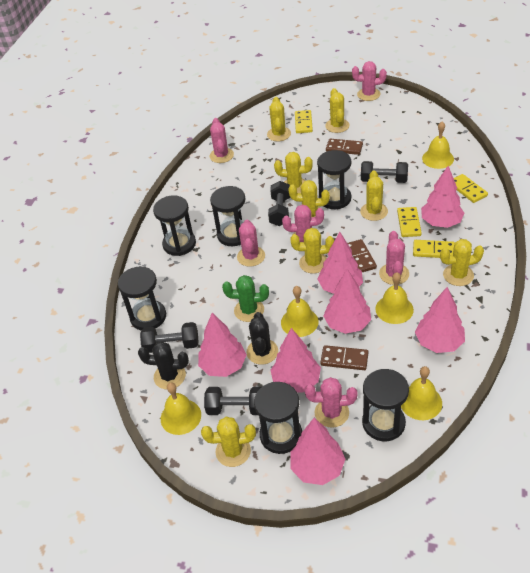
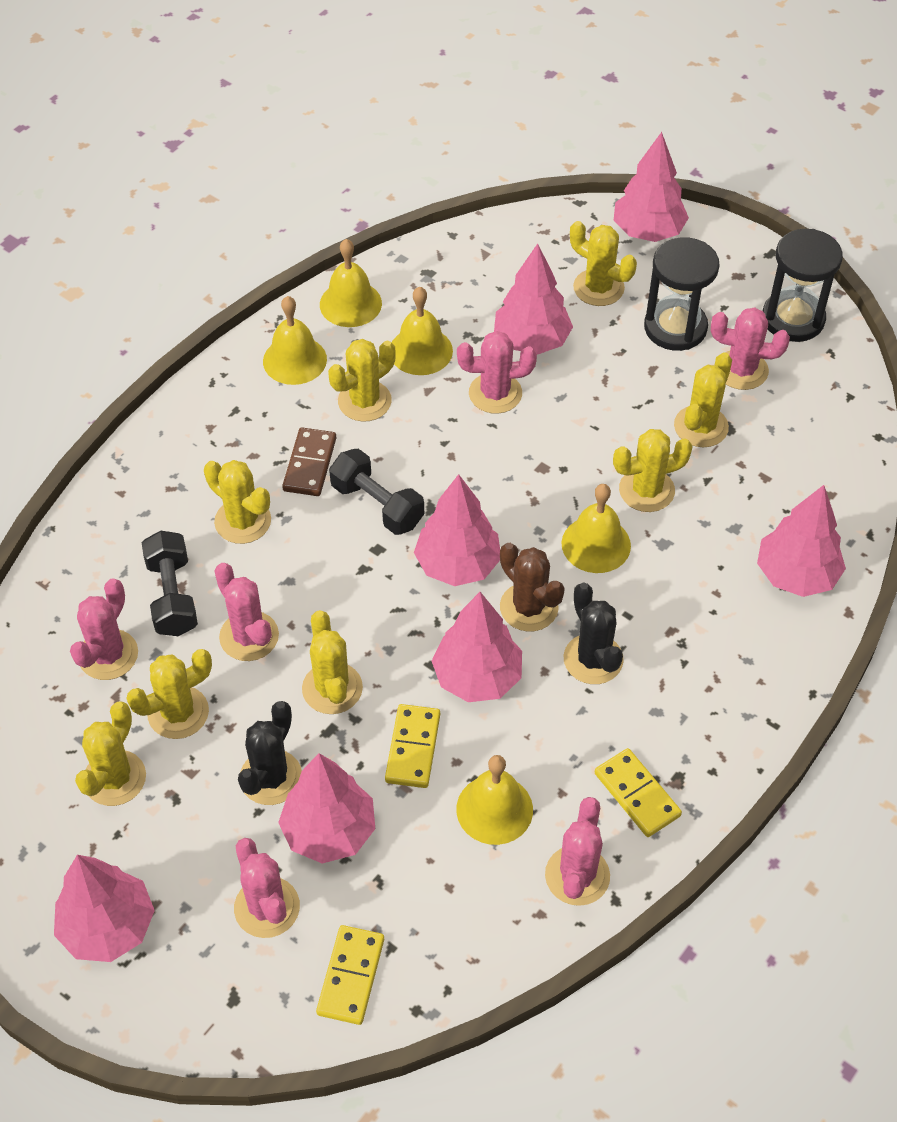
black dumbbell: [140,322,199,353] [204,387,261,415] [268,181,290,226] [361,161,408,183] = 4 -> [142,531,198,636] [329,449,424,535] = 2
black hourglass: [118,266,166,330] [153,195,196,256] [210,186,245,246] [254,382,302,454] [317,150,351,209] [362,369,409,441] = 6 -> [644,237,720,351] [763,229,843,342] = 2
brown cactus: none = 0 -> [500,543,565,631] = 1
brown domino: [320,345,368,370] [326,139,363,155] [348,239,377,272] = 3 -> [282,427,336,496] = 1
green cactus: [222,275,269,322] = 1 -> none = 0
yellow domino: [295,110,313,133] [397,207,422,237] [413,240,455,258] [454,174,488,203] = 4 -> [316,925,384,1025] [385,704,440,788] [595,748,682,837] = 3

